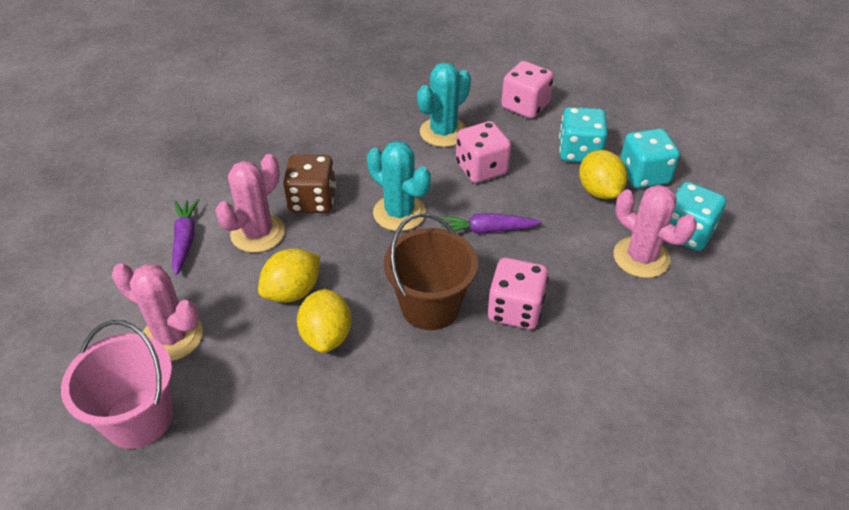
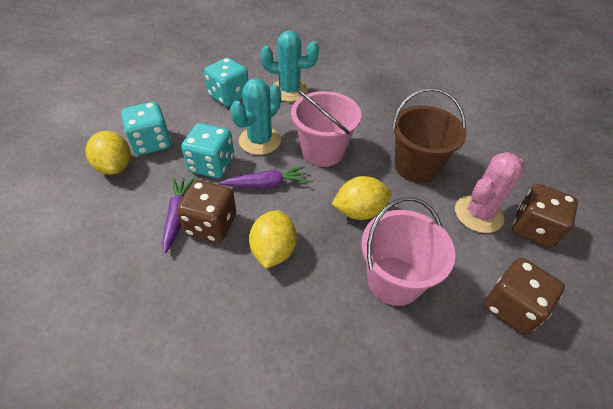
brown dice: [283,155,336,213] = 1 -> [177,180,236,242] [484,258,565,335] [512,184,578,248] = 3
pink bucket: [61,320,173,449] = 1 -> [291,88,361,167] [361,197,455,306] = 2
pink cactus: [112,263,203,361] [215,154,285,253] [614,185,697,278] = 3 -> [455,152,524,233] = 1
pink dice: [456,121,511,183] [488,258,549,329] [501,61,554,119] = 3 -> none = 0

